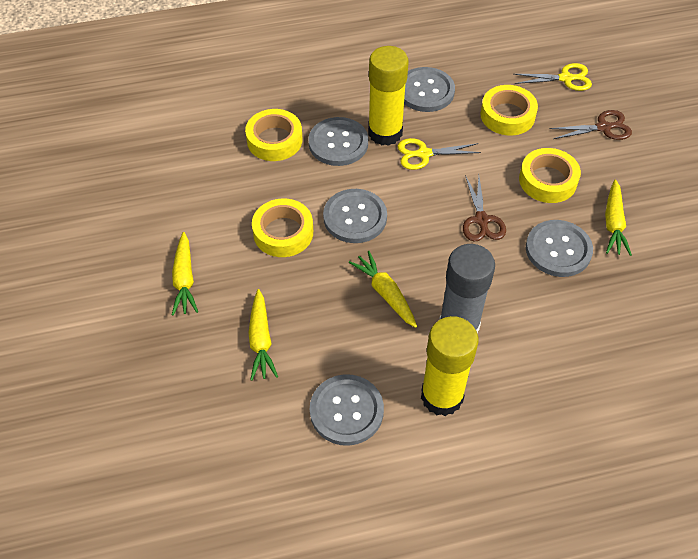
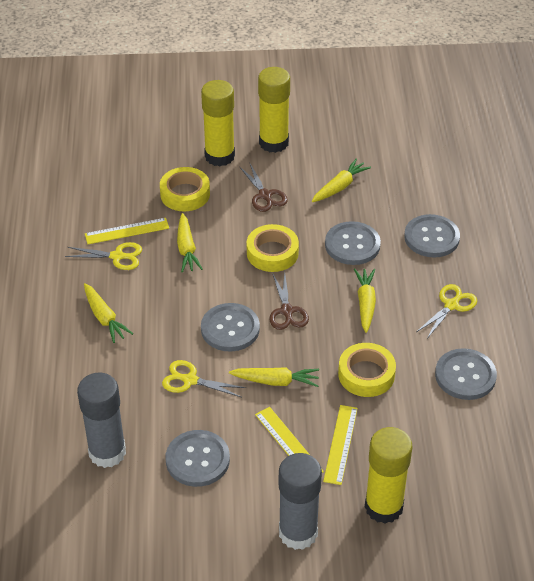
grey glue stick: [439,244,495,334] = 1 -> [77,373,126,468] [279,453,322,550] = 2
yellow carrot: [172,232,198,316] [249,289,278,381] [349,251,417,328] [605,180,632,256] = 4 -> [84,283,133,343] [177,213,203,273] [229,367,319,387] [312,158,371,202] [354,269,376,333] = 5
yellow glue stick: [368,46,409,146] [421,316,479,416] = 2 -> [201,80,235,166] [258,67,290,153] [365,427,413,524] = 3
yellow ruler: none = 0 -> [85,218,169,244] [255,407,324,473] [323,405,358,485] = 3
yellow scissors: [397,138,481,170] [514,63,592,91] = 2 -> [65,242,142,270] [162,360,246,397] [416,284,477,338] = 3
yellow tape: [245,109,303,161] [252,199,313,257] [480,85,538,136] [519,148,581,203] = 4 -> [160,167,210,211] [247,224,299,272] [338,343,396,397] = 3

